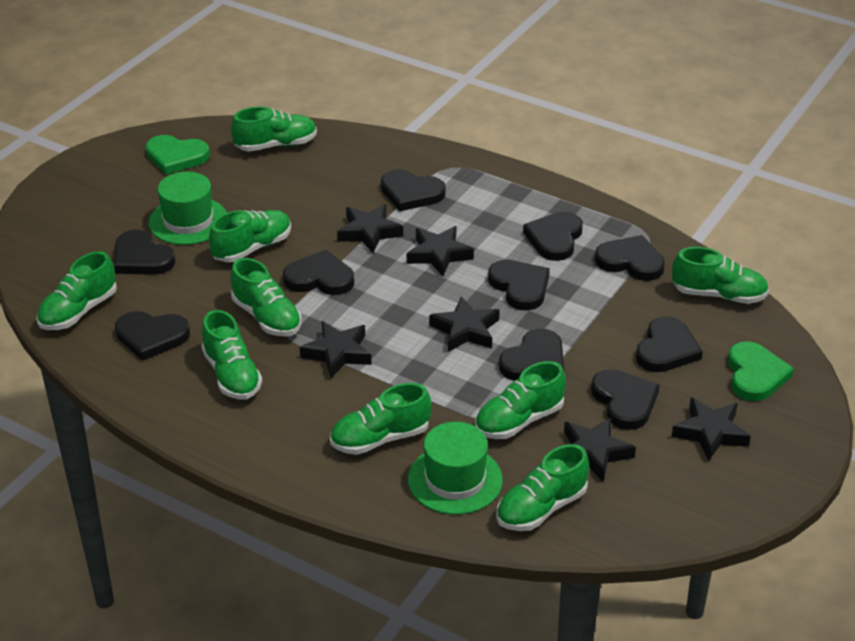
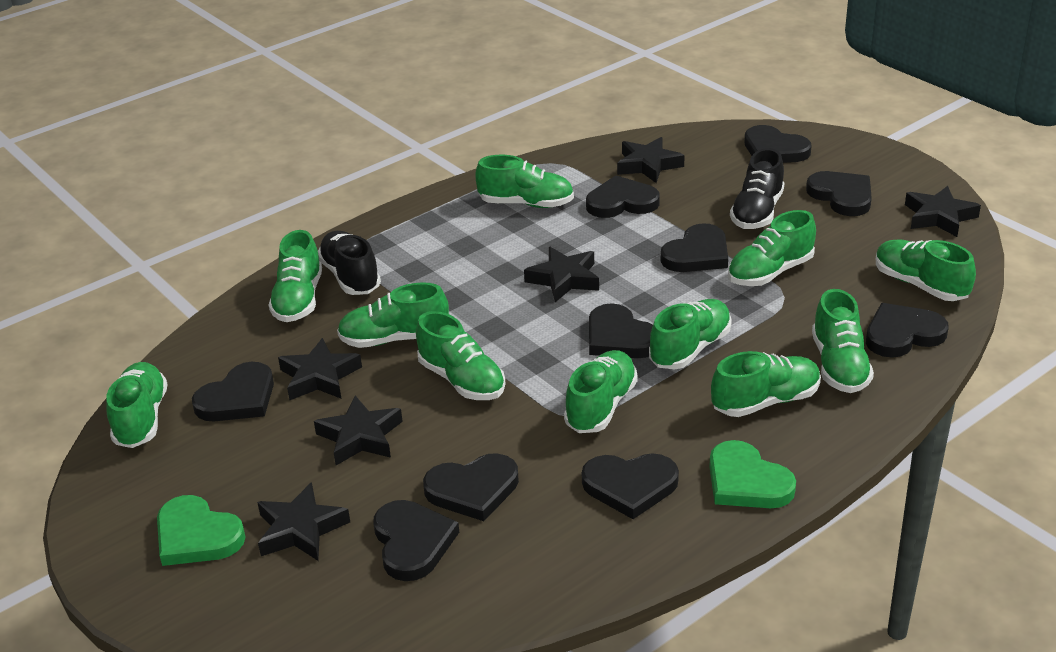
black shoe: none = 0 -> [318,231,381,295] [730,148,784,229] = 2
green hat: [149,172,227,245] [408,422,503,515] = 2 -> none = 0
green shoe: [37,251,117,330] [201,310,262,399] [209,210,291,262] [231,107,317,151] [231,258,302,336] [330,383,432,455] [475,361,566,439] [496,444,589,531] [672,247,769,304] = 9 -> [106,362,168,448] [269,230,322,322] [337,282,449,348] [416,311,506,400] [475,155,574,208] [564,350,638,433] [649,299,732,369] [711,351,821,417] [728,210,816,286] [812,289,874,393] [876,239,976,301] = 11

